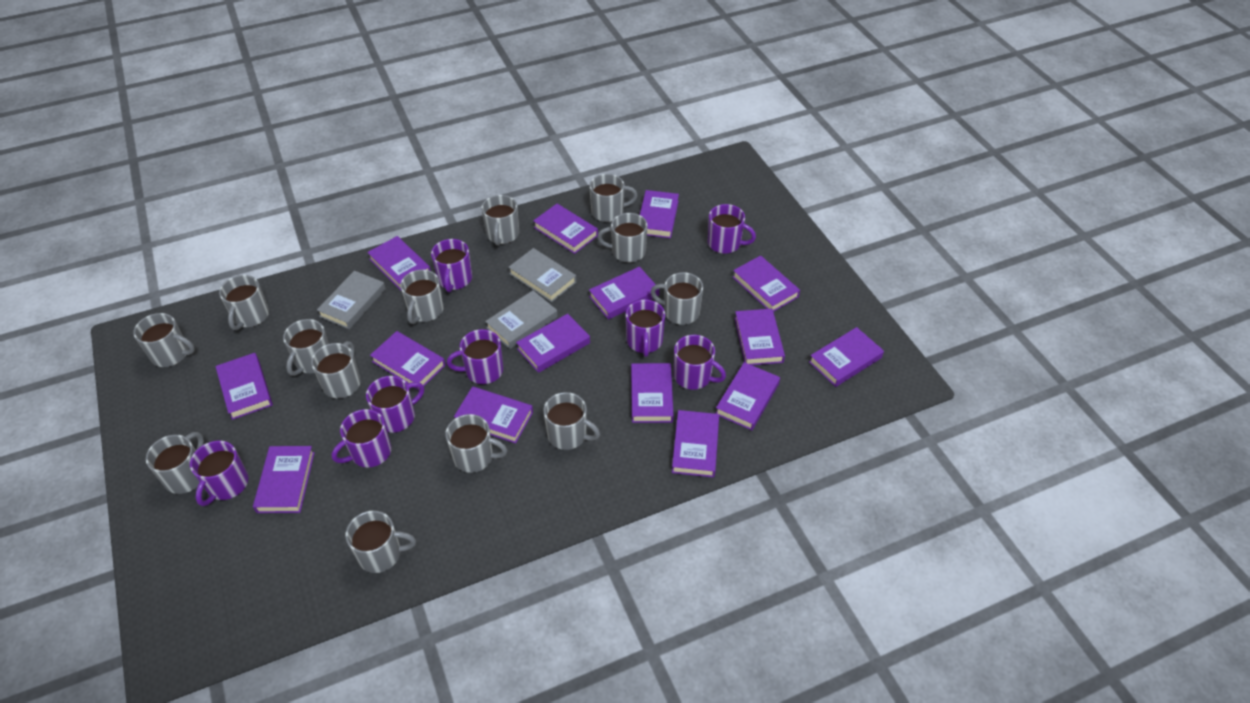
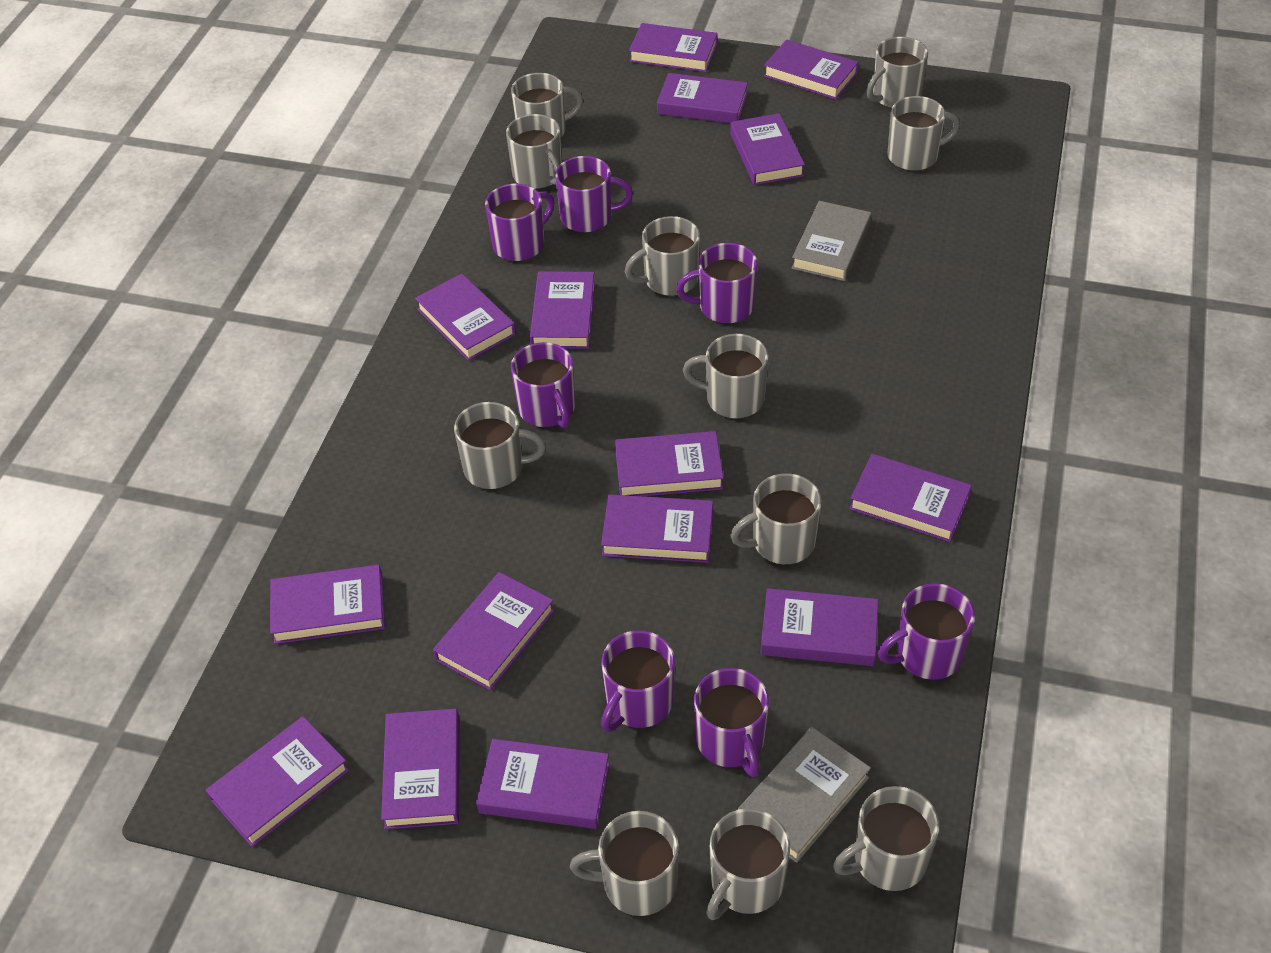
grey book: [317,271,386,329] [485,290,558,349] [508,248,576,302] = 3 -> [738,727,871,863] [792,201,871,281] = 2
grey mug: [133,313,195,367] [146,432,204,494] [219,275,269,330] [283,319,329,376] [311,341,361,398] [345,510,416,573] [400,270,444,324] [445,414,507,473] [481,195,519,246] [543,392,600,450] [589,174,638,222] [597,213,648,263] [651,272,703,325] = 13 -> [454,402,546,489] [506,114,562,189] [511,73,583,138] [570,811,679,916] [625,216,700,296] [683,334,768,418] [706,808,790,920] [730,473,822,564] [833,786,939,891] [866,37,928,108] [888,96,960,171] = 11
purple mug: [190,440,248,506] [332,409,391,468] [366,376,424,433] [431,239,472,292] [447,329,503,384] [626,300,665,357] [674,335,726,390] [708,204,756,254] = 8 -> [485,184,555,261] [511,342,575,428] [555,156,633,233] [601,630,675,732] [676,243,758,324] [694,668,769,777] [878,583,975,680] = 7

